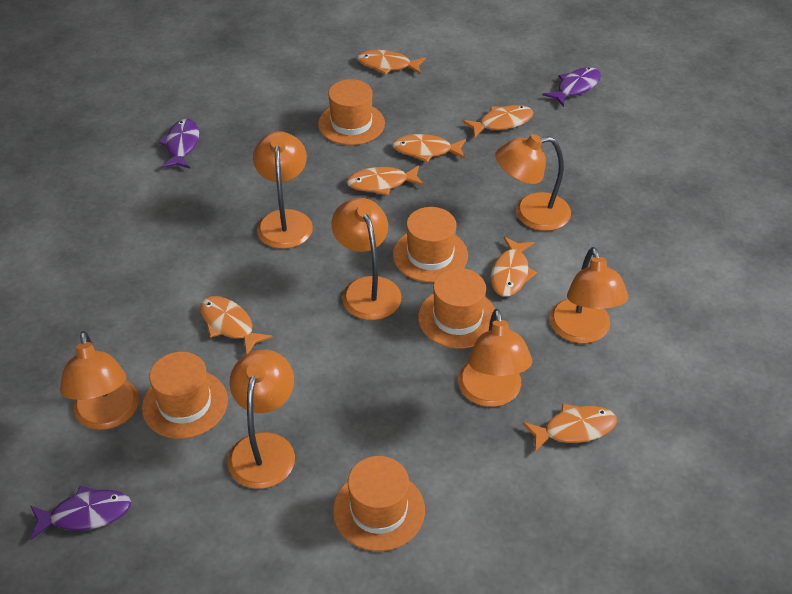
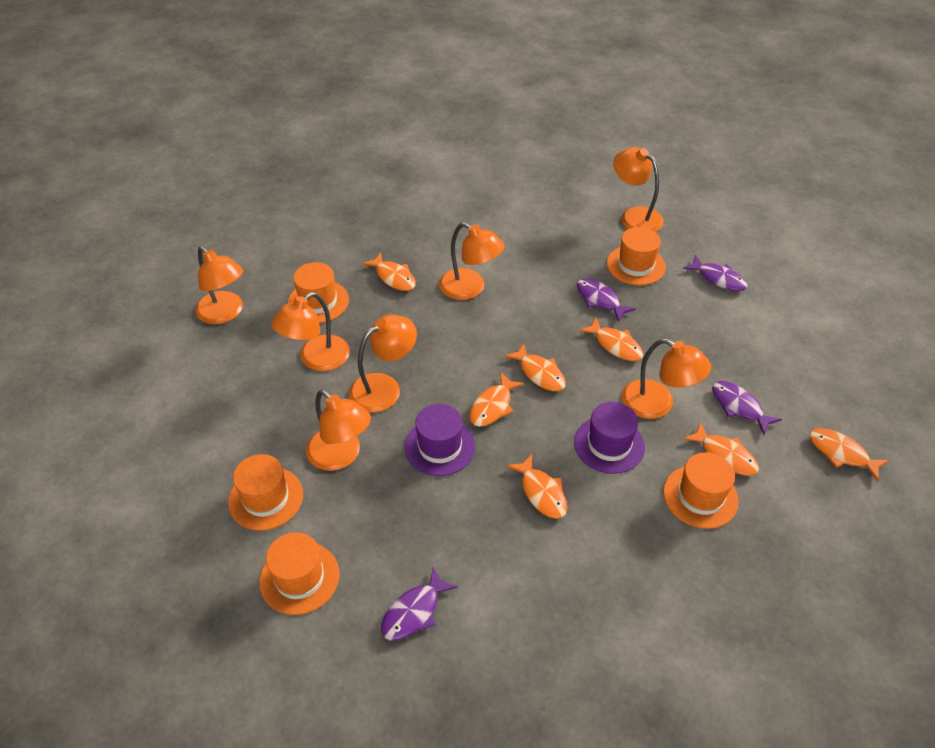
purple fish: [30,486,131,540] [158,119,199,168] [543,67,601,107] = 3 -> [381,567,458,640] [577,278,636,322] [683,255,748,291] [712,381,782,435] = 4
purple hat: none = 0 -> [405,404,475,476] [574,402,645,474] = 2

